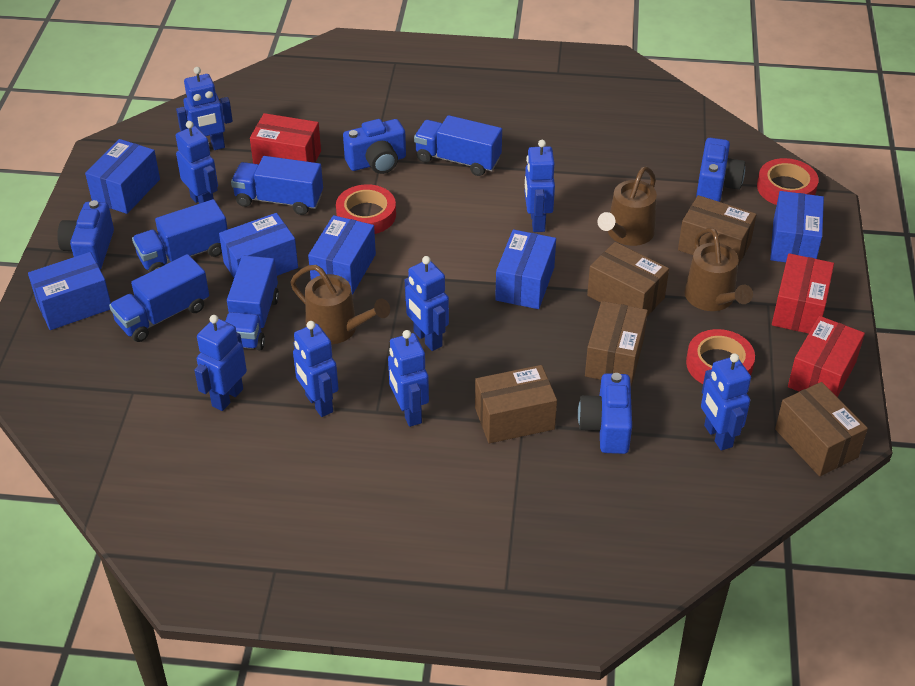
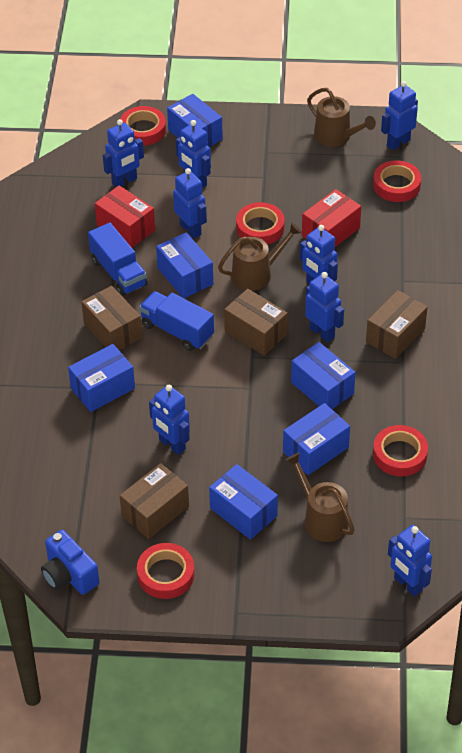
blue camera: [57,200,114,270] [343,119,406,174] [578,373,632,454] [696,138,745,202] = 4 -> [41,530,99,595] = 1
blue truck: [109,254,209,342] [132,199,228,272] [225,256,279,350] [231,156,323,215] [414,115,502,176] = 5 -> [88,222,148,296] [139,291,214,351] = 2
brown box: [475,365,557,444] [585,301,648,386] [587,242,669,316] [678,195,757,265] [775,382,868,476] = 5 -> [81,286,142,350] [120,463,189,539] [224,289,288,356] [366,290,428,359] = 4
red box: [250,113,321,164] [772,253,834,334] [788,316,865,397] = 3 -> [95,186,155,248] [302,189,361,247] = 2
red tape: [336,184,396,234] [686,329,755,384] [757,158,818,205] = 3 -> [120,106,166,146] [137,543,195,599] [236,202,285,245] [373,160,421,202] [373,425,428,477] = 5

